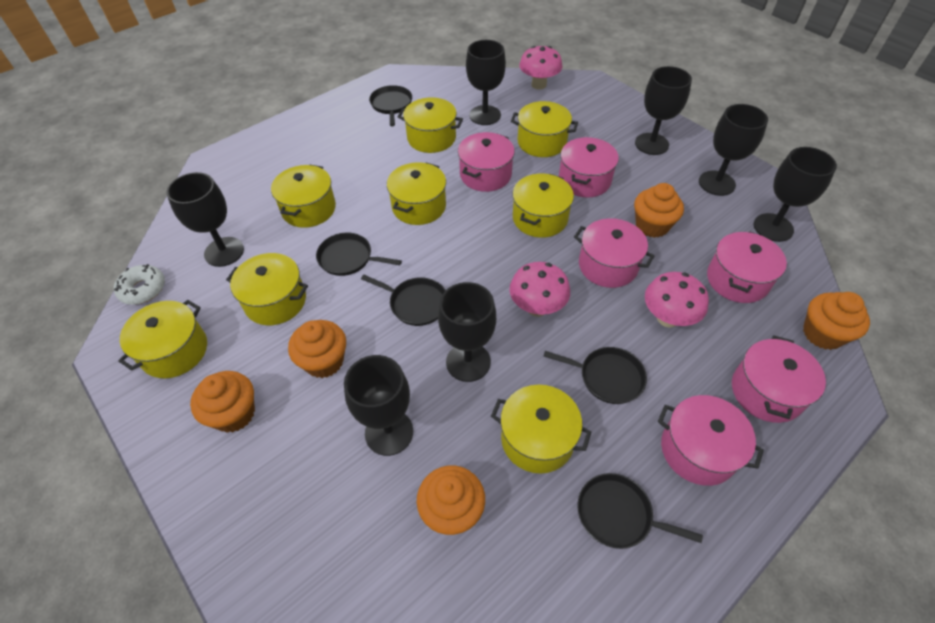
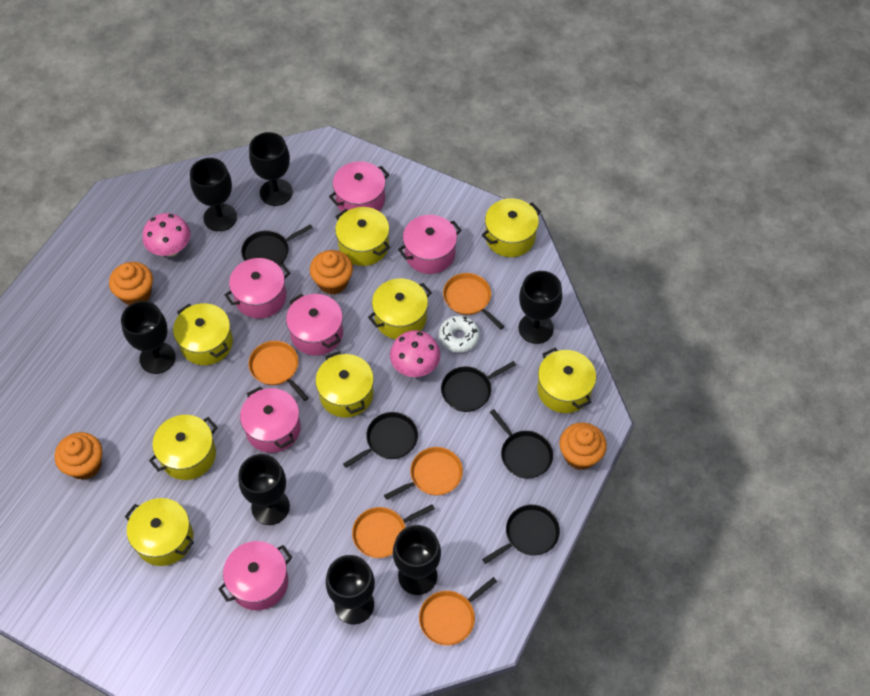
orange cupcake: [190,371,255,433] [288,320,346,378] [417,465,485,535] [634,183,684,238] [803,292,870,350] = 5 -> [55,432,102,480] [109,262,153,306] [310,250,353,295] [559,422,607,470] = 4
orange pan: none = 0 -> [249,341,309,401] [352,504,435,558] [384,447,463,500] [419,577,497,646] [443,273,504,330] = 5
pink mushroom: [510,262,570,317] [519,46,562,90] [645,272,709,328] = 3 -> [142,213,191,257] [390,330,441,377] = 2

